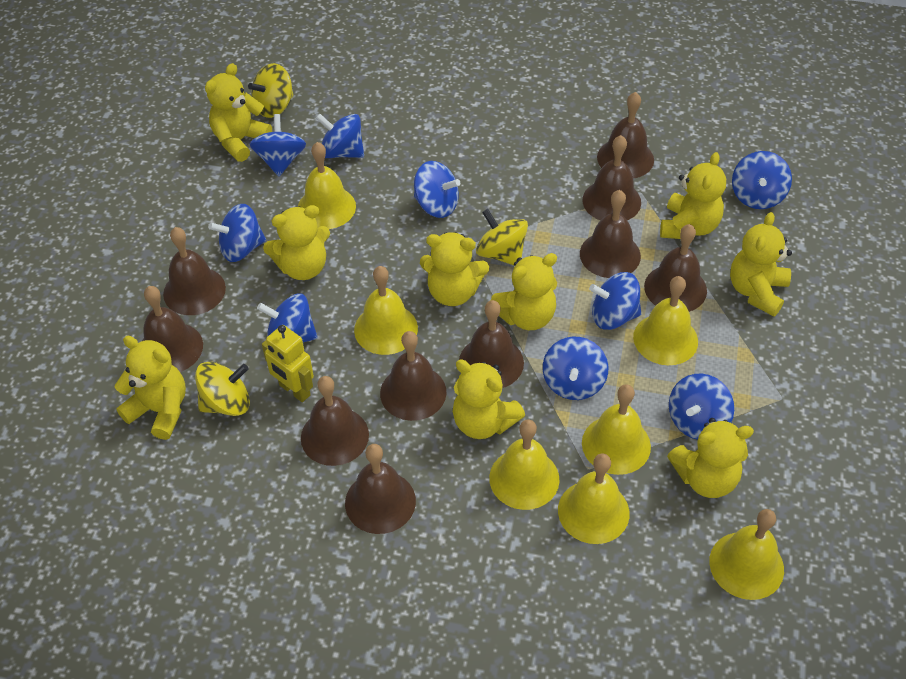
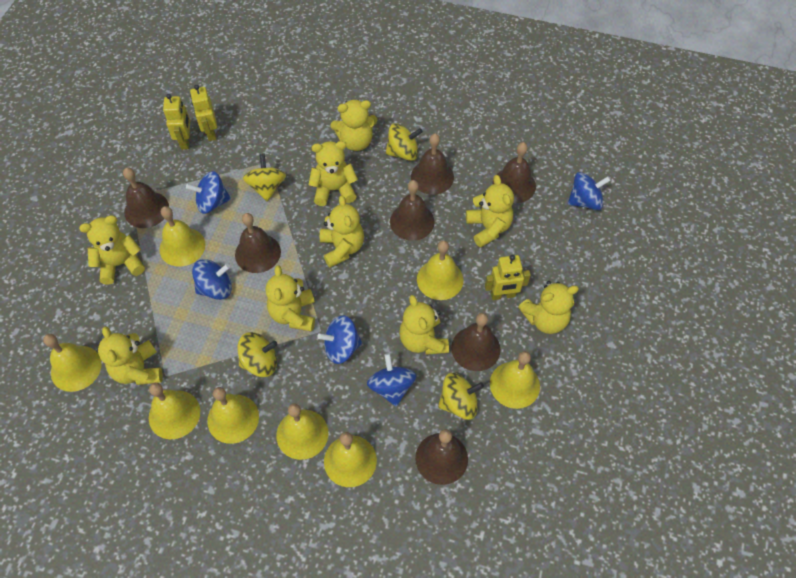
blue spinning top: [208,204,266,262] [250,114,306,176] [257,294,317,342] [316,114,364,158] [414,161,460,218] [543,337,609,400] [589,272,641,330] [669,374,734,440] [732,151,792,209] = 9 -> [186,171,231,214] [192,259,232,300] [317,315,362,364] [367,353,416,407] [568,172,611,210] = 5
brown bell: [142,286,203,372] [163,227,226,315] [301,376,369,466] [345,444,416,534] [380,331,446,421] [459,300,524,388] [580,190,641,278] [582,135,641,220] [597,92,654,178] [644,224,707,312] = 10 -> [123,168,169,228] [235,213,281,273] [390,180,435,241] [411,134,454,195] [415,429,468,485] [451,313,500,371] [492,142,536,203] = 7
yellow bell: [298,142,356,229] [354,266,418,355] [489,419,559,510] [558,454,629,544] [582,384,651,475] [633,276,698,365] [709,509,784,600] = 7 -> [43,334,102,392] [149,383,200,439] [160,206,205,267] [207,387,259,444] [277,404,328,460] [324,432,377,487] [417,240,463,300] [490,351,540,409] = 8
yellow robot: [262,325,314,402] = 1 -> [163,94,190,150] [190,85,217,141] [485,255,531,300] = 3
yellow spinning top: [195,362,250,416] [248,63,294,118] [476,209,528,265] = 3 -> [237,332,278,377] [243,153,286,201] [386,123,423,161] [438,373,484,420] = 4

